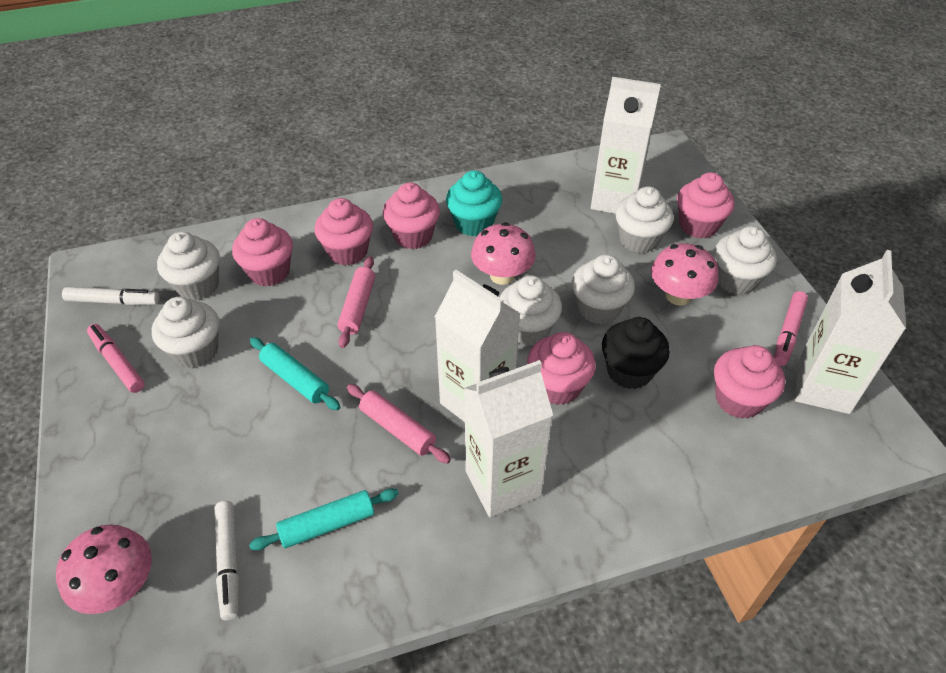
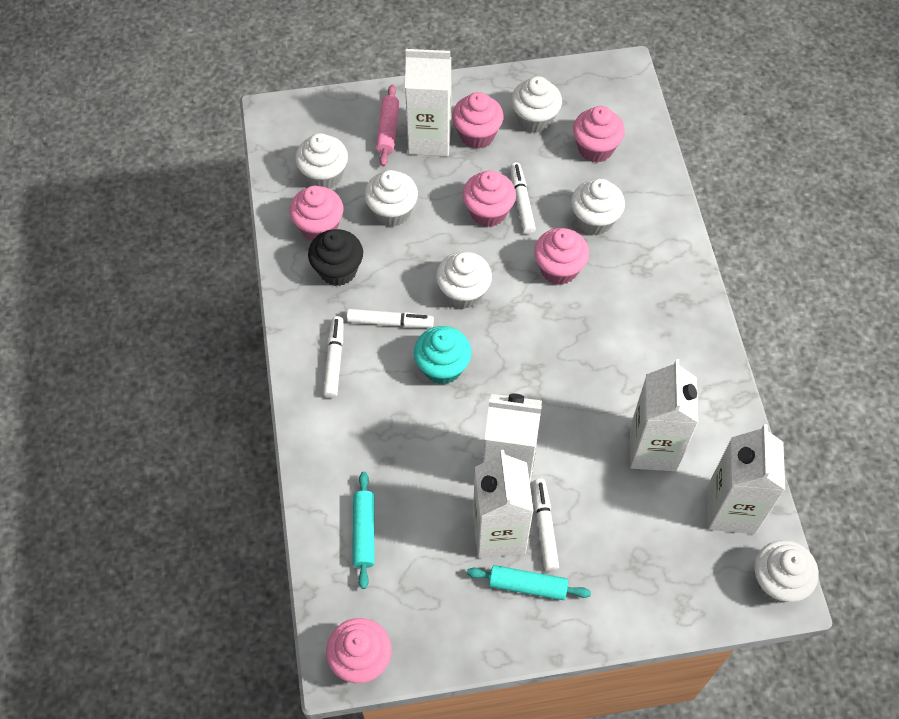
pink marker: [87,324,145,393] [774,291,808,366] = 2 -> none = 0
pink mushroom: [56,524,152,614] [471,222,536,285] [651,243,718,306] = 3 -> none = 0
pink rolling pin: [338,256,375,348] [347,384,451,464] = 2 -> [376,84,399,166] = 1
white carton: [435,270,520,422] [464,360,553,517] [591,77,661,214] [795,250,906,414] = 4 -> [405,49,451,156] [473,450,534,558] [483,394,542,482] [630,359,698,471] [707,424,785,534] = 5
white marker: [62,287,160,305] [215,501,239,620] = 2 -> [323,316,343,398] [347,309,434,327] [510,163,536,234] [533,479,559,572] = 4

